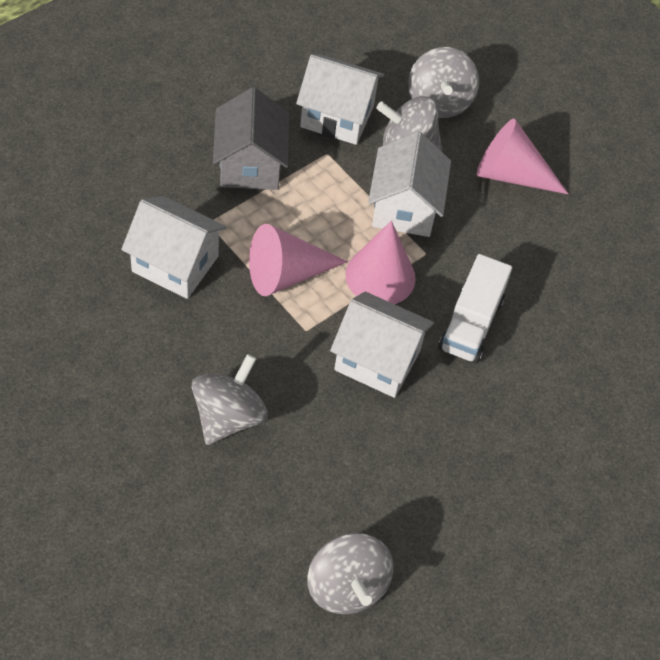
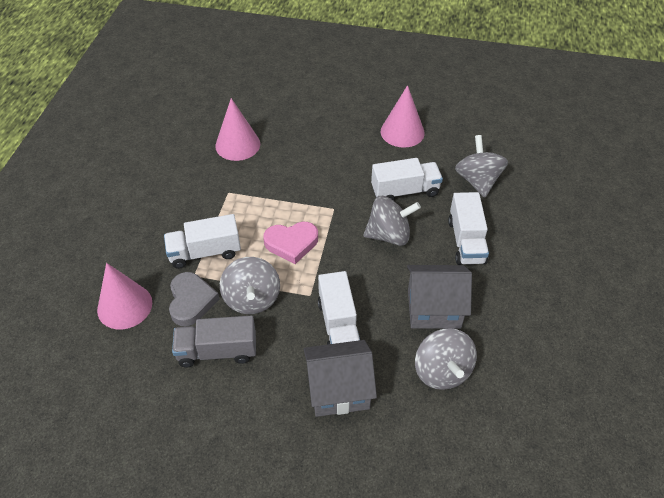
grey heart: none = 0 -> [169,272,219,326] = 1
grey house: [213,87,289,190] = 1 -> [304,340,377,417] [407,265,472,329] = 2
grey truck: none = 0 -> [172,316,256,367] = 1
pink heart: none = 0 -> [263,222,318,264] = 1
white house: [121,196,227,299] [296,54,384,145] [330,291,434,398] [368,132,451,237] = 4 -> none = 0
white truck: [438,254,512,363] = 1 -> [164,214,241,269] [318,271,361,345] [371,158,443,201] [448,192,489,265] = 4

